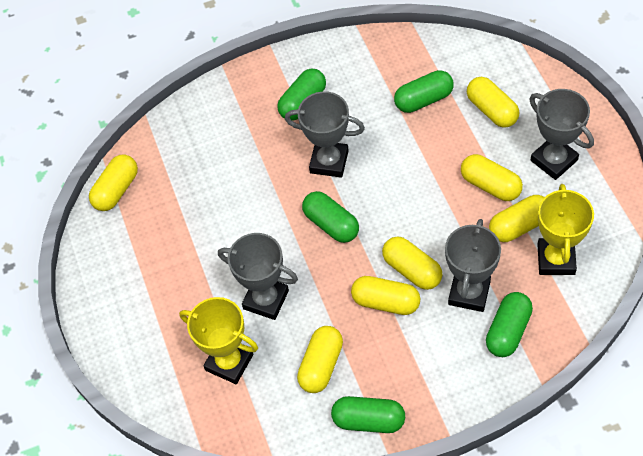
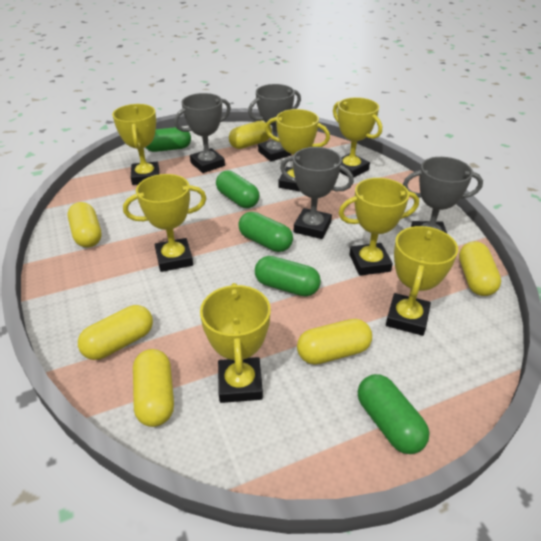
yellow capsule: [89,154,138,211] [297,326,343,393] [351,276,420,315] [382,236,442,290] [461,154,523,201] [467,77,519,128] [489,195,544,242] = 7 -> [68,202,102,248] [78,305,153,360] [133,349,174,427] [229,120,272,149] [297,319,372,365] [459,241,501,296] = 6
yellow trophy: [179,297,258,384] [537,184,594,275] = 2 -> [112,104,159,185] [123,174,207,272] [200,283,271,403] [265,109,330,192] [333,97,382,178] [339,178,419,276] [386,226,458,336] = 7

